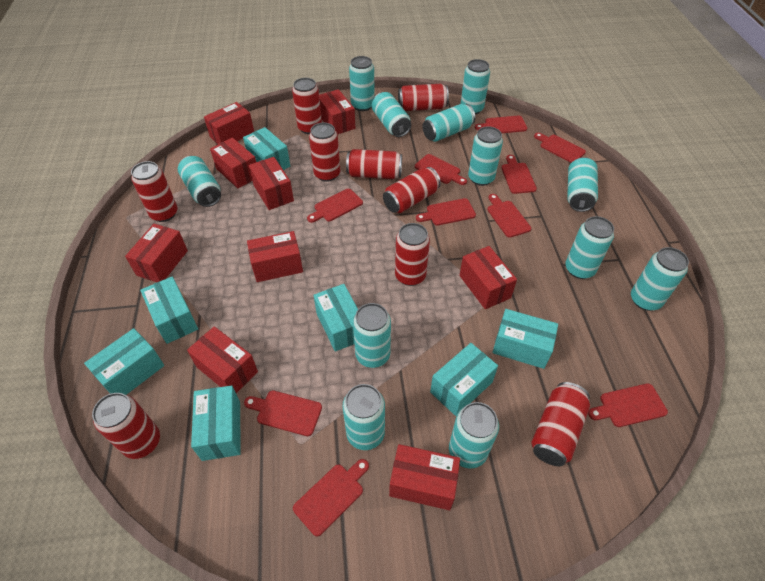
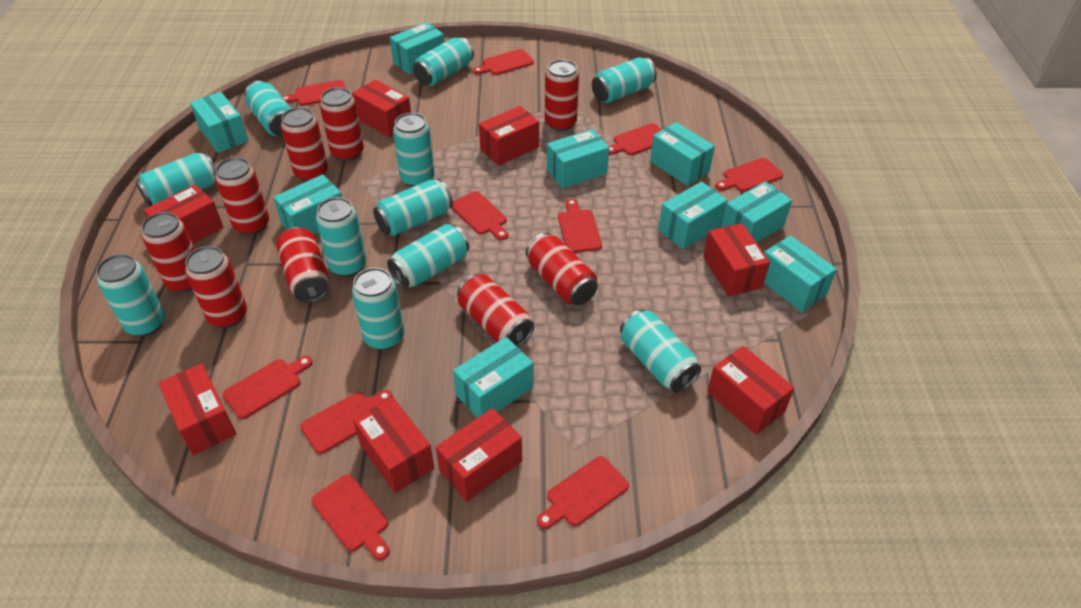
red box: [125,224,188,282] [187,326,258,393] [204,102,254,144] [210,137,256,188] [247,231,303,282] [249,157,294,210] [319,89,355,134] [389,444,460,510] [459,246,517,309] = 9 -> [144,184,224,244] [158,363,237,455] [352,79,411,138] [353,397,434,493] [436,408,522,502] [479,106,539,166] [703,223,770,296] [707,346,795,435] = 8
turquoise box: [84,328,164,395] [140,276,198,344] [191,385,241,461] [243,127,290,170] [313,284,358,352] [430,343,498,416] [493,309,558,369] = 7 -> [190,92,248,153] [273,174,342,234] [390,22,444,75] [453,337,533,418] [547,129,609,189] [650,122,715,186] [658,181,728,249] [721,181,792,243] [764,236,837,312] = 9
turquoise can: [178,156,221,207] [342,384,385,450] [349,56,375,111] [353,303,391,368] [372,92,411,137] [422,104,475,142] [449,402,499,469] [461,59,490,115] [468,126,503,186] [565,216,614,279] [567,157,598,212] [631,247,689,311] = 12 -> [96,254,165,336] [136,152,216,207] [245,81,291,137] [316,197,366,277] [352,267,404,350] [373,179,453,236] [387,224,469,289] [393,113,435,187] [413,37,474,86] [592,57,657,103] [620,309,701,392] = 11

